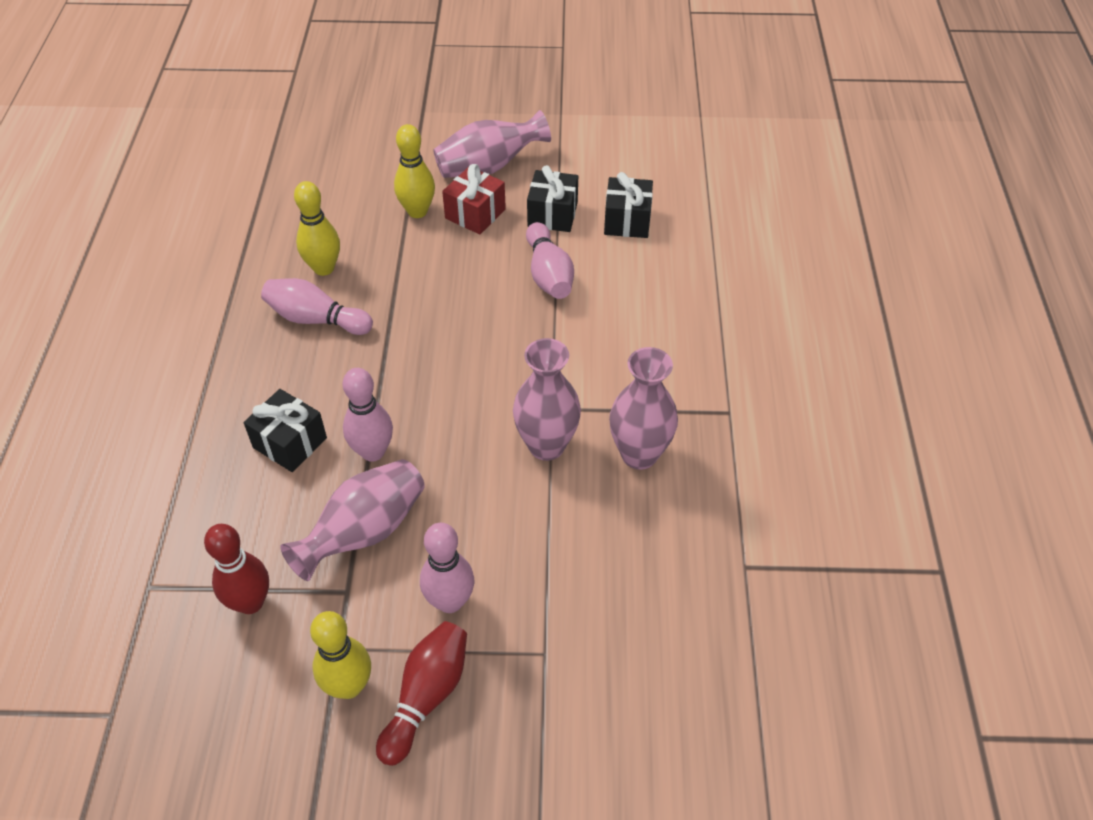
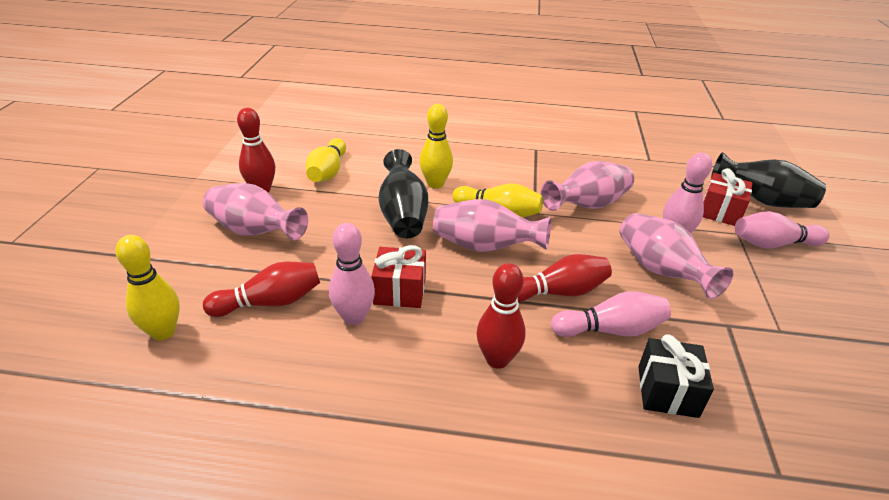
black gift: [244,389,327,472] [527,165,578,232] [604,172,653,238] = 3 -> [638,334,714,418] = 1
black vase: none = 0 -> [378,149,428,239] [711,152,826,208] = 2
red bowling pin: [204,524,269,614] [376,621,467,766] = 2 -> [203,262,320,317] [237,108,275,193] [477,263,526,369] [518,254,612,302] = 4
red gift: [442,164,506,234] = 1 -> [371,245,426,308] [703,168,752,226] = 2
yellow bowling pin: [294,181,340,276] [310,611,371,699] [394,124,435,218] = 3 -> [115,235,180,340] [306,138,346,182] [419,104,453,189] [453,183,543,218] = 4

